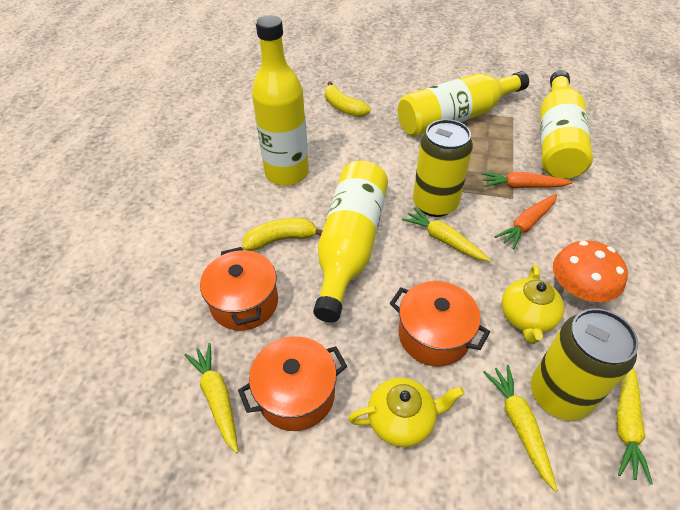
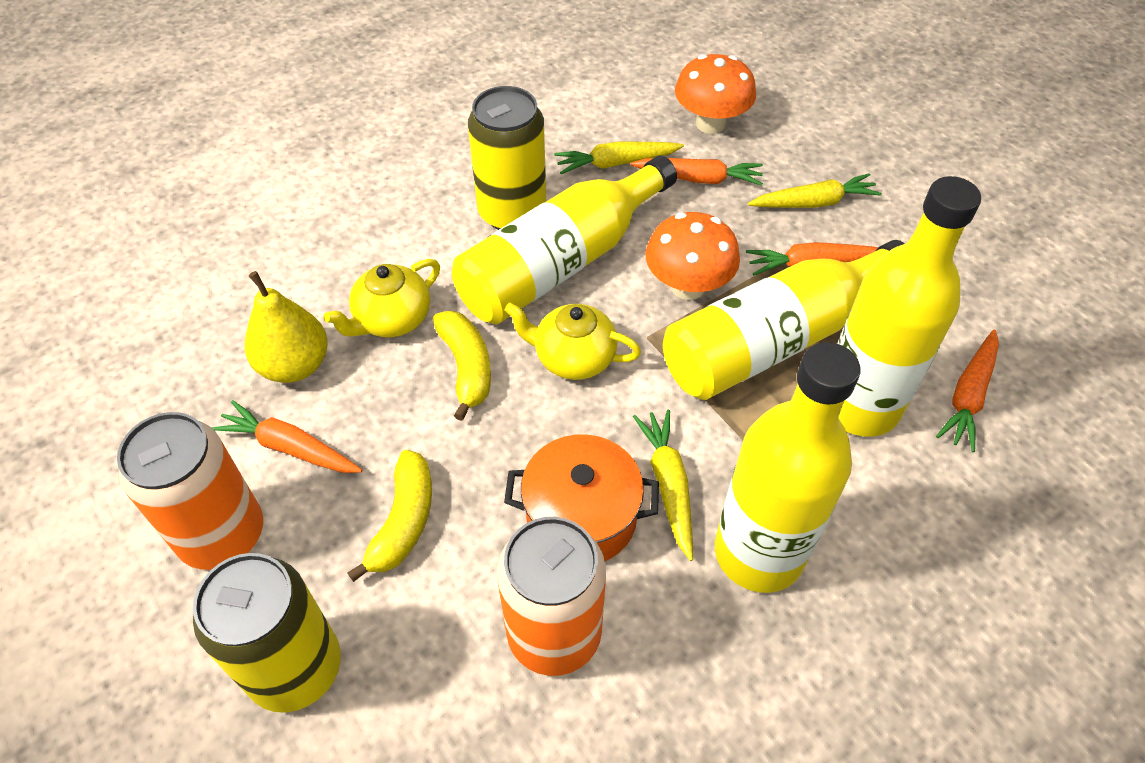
orange can: none = 0 -> [117,412,263,570] [497,517,606,676] = 2
orange carrot: [481,172,573,188] [495,194,557,249] = 2 -> [211,400,362,473] [630,158,763,186] [746,242,878,275] [936,329,999,452] = 4
orange mushroom: [553,241,628,303] = 1 -> [646,212,740,300] [675,54,756,134] = 2
orange pot: [200,247,278,331] [238,336,347,431] [390,281,490,367] = 3 -> [504,434,659,561] = 1
yellow carrot: [184,343,238,453] [402,207,491,262] [483,365,558,492] [617,368,653,484] = 4 -> [554,142,684,174] [633,410,693,561] [748,173,882,208] = 3
yellow pear: none = 0 -> [245,271,328,383] = 1

